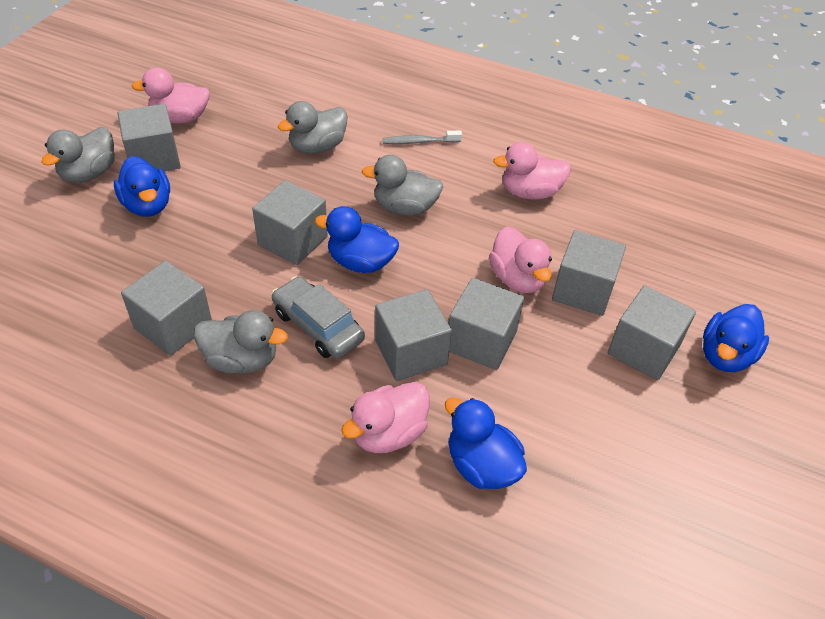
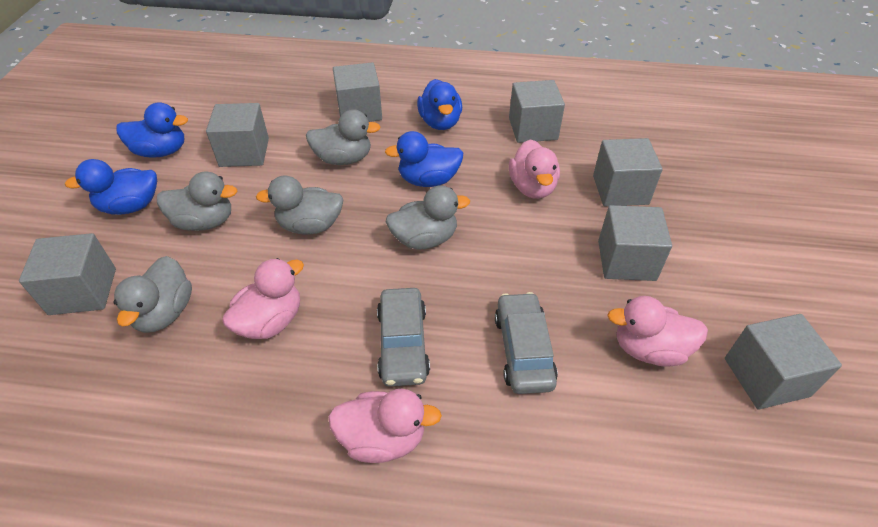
grey car: [272,276,365,359] = 1 -> [377,288,430,387] [495,292,558,394] = 2
grey duck: [41,127,115,183] [194,310,288,374] [278,101,348,154] [362,155,444,216] = 4 -> [114,256,192,333] [157,171,237,231] [256,176,343,235] [306,109,381,165] [386,185,470,250] = 5
grey toothbrush: [383,130,462,144] = 1 -> none = 0

